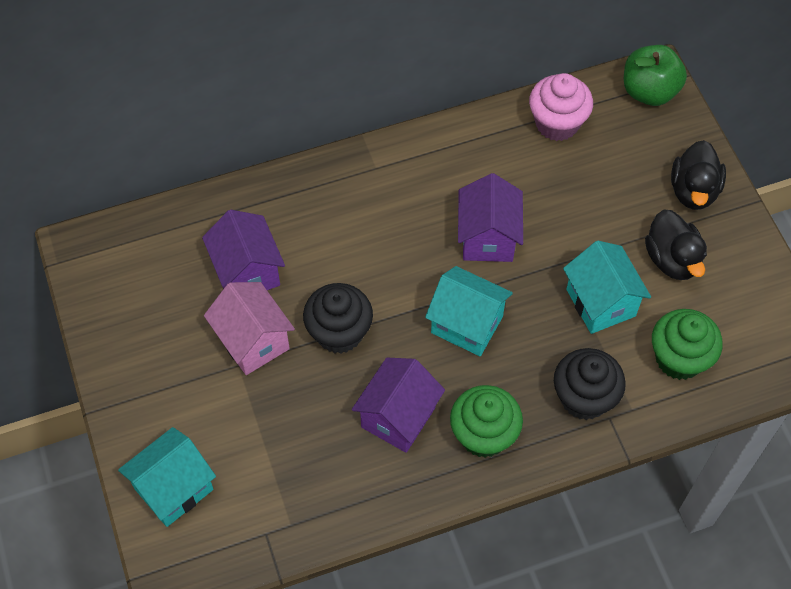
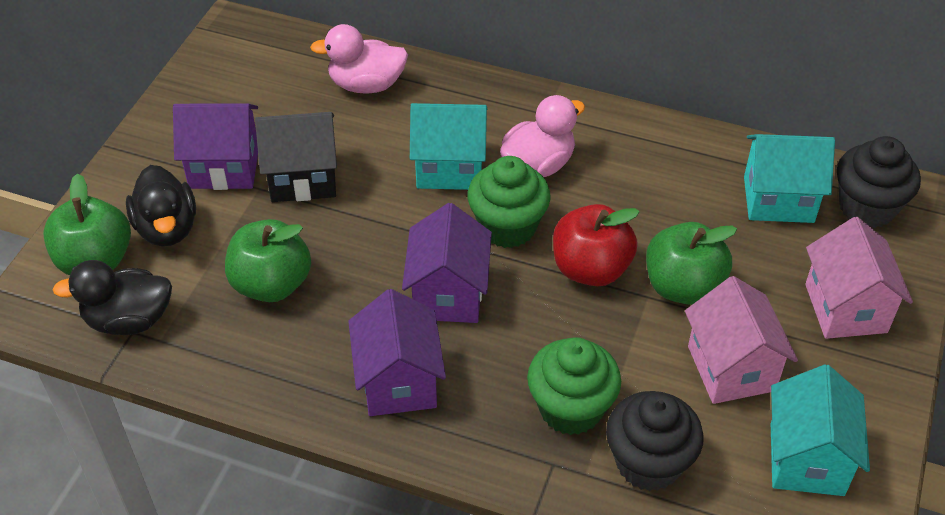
black house: none = 0 -> [255,112,337,202] = 1
green apple: [624,45,687,106] = 1 -> [43,173,131,275] [225,219,311,302] [646,222,737,305] = 3
pink cupcake: [529,73,593,141] = 1 -> none = 0
pink duck: none = 0 -> [310,24,408,94] [500,95,585,177] = 2
pink house: [204,282,295,375] = 1 -> [685,276,798,404] [805,217,913,339] = 2
red apple: none = 0 -> [553,204,639,286] = 1

